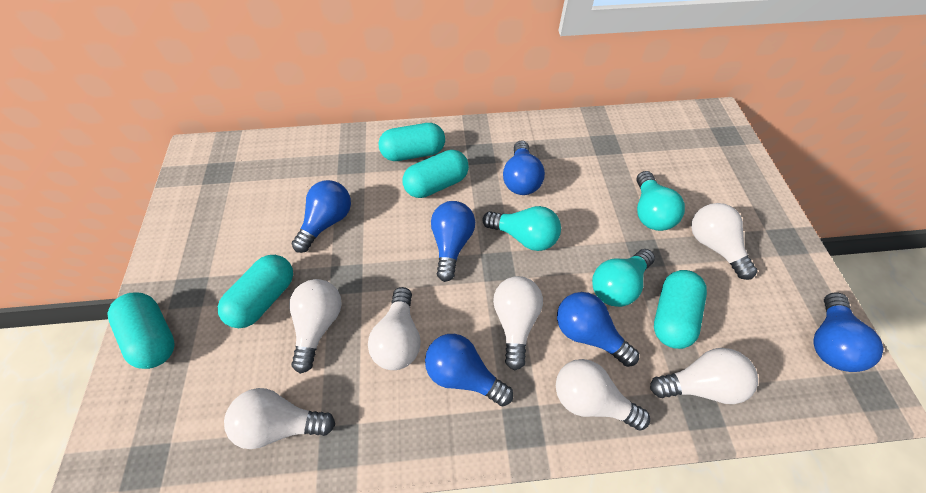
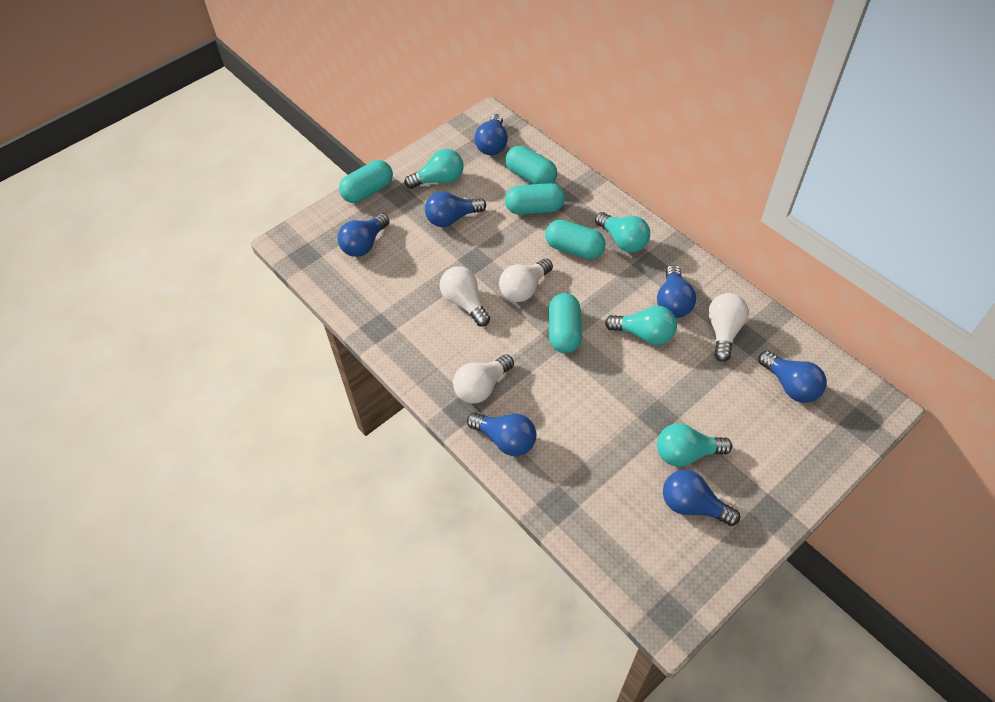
blue light bulb: [292,180,351,253] [425,334,513,407] [431,201,475,282] [503,140,545,195] [557,292,639,367] [813,293,883,372] = 6 -> [337,213,390,257] [425,191,486,227] [467,413,537,456] [474,114,508,155] [657,265,696,318] [663,470,740,526] [758,351,827,403] = 7
turquoise light bulb: [483,206,561,251] [592,249,655,307] [636,171,685,231] = 3 -> [404,149,463,189] [595,212,650,253] [605,306,677,345] [657,423,732,467] = 4
white light bulb: [224,388,335,449] [289,279,342,374] [368,287,421,370] [493,276,543,370] [556,359,650,430] [650,348,758,404] [691,203,757,280] = 7 -> [440,266,490,327] [453,354,514,403] [499,258,553,302] [708,293,749,362] = 4

